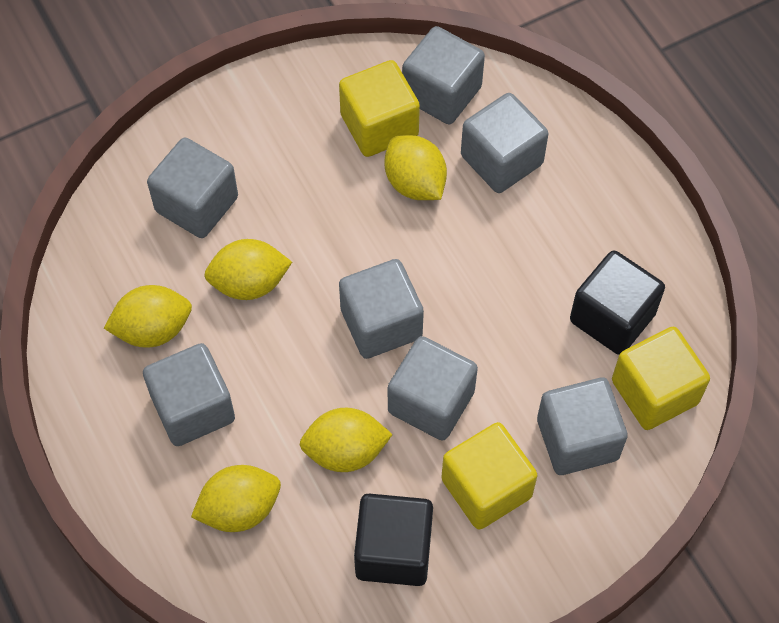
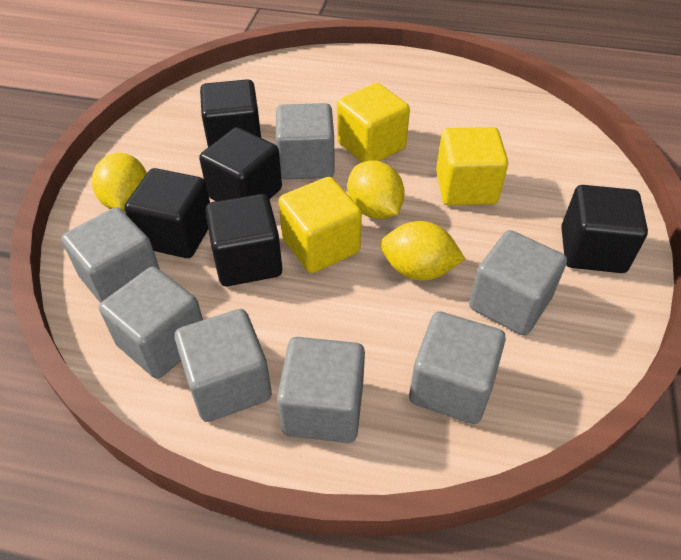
black cube: [354,494,433,586] [570,250,665,355] = 2 -> [124,168,210,258] [199,127,282,201] [200,79,261,147] [205,194,282,286] [561,185,648,273] = 5
yellow lemon: [104,285,192,348] [191,465,281,532] [204,239,292,300] [300,408,393,472] [385,135,447,200] = 5 -> [92,153,147,211] [347,160,405,219] [380,221,465,281] = 3

